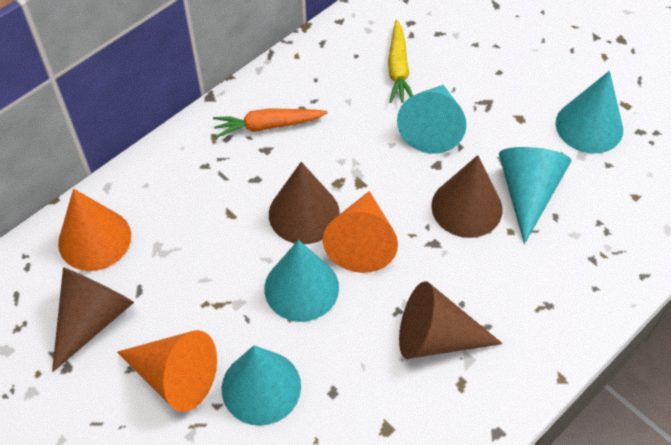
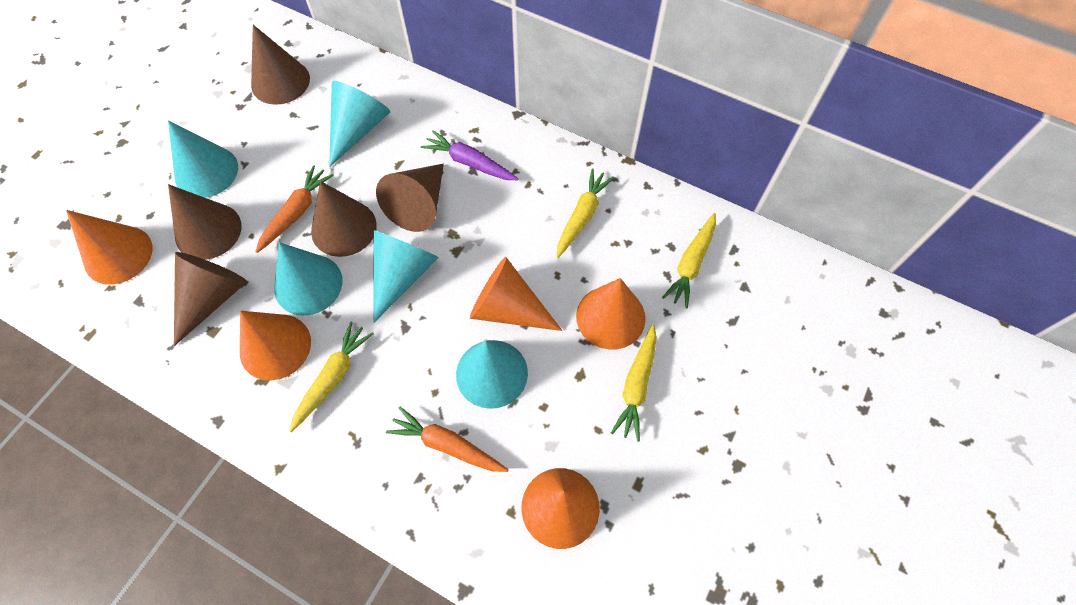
brown cone: [52,267,134,372] [269,162,340,244] [399,281,503,359] [431,155,503,238] = 4 -> [168,184,242,260] [174,252,247,346] [251,25,310,105] [311,181,377,257] [376,164,444,232] = 5
orange carrot: [213,108,328,138] = 1 -> [255,165,334,253] [386,406,509,472] = 2
orange cone: [58,189,131,271] [117,330,217,412] [323,191,398,273] = 3 -> [66,210,152,284] [240,311,311,380] [470,257,562,331] [522,468,600,549] [576,278,646,350] = 5
purple carrot: none = 0 -> [421,130,519,180] = 1
yellow carrot: [388,20,413,103] = 1 -> [289,322,374,432] [557,168,614,258] [611,324,657,442] [662,213,716,308] = 4

